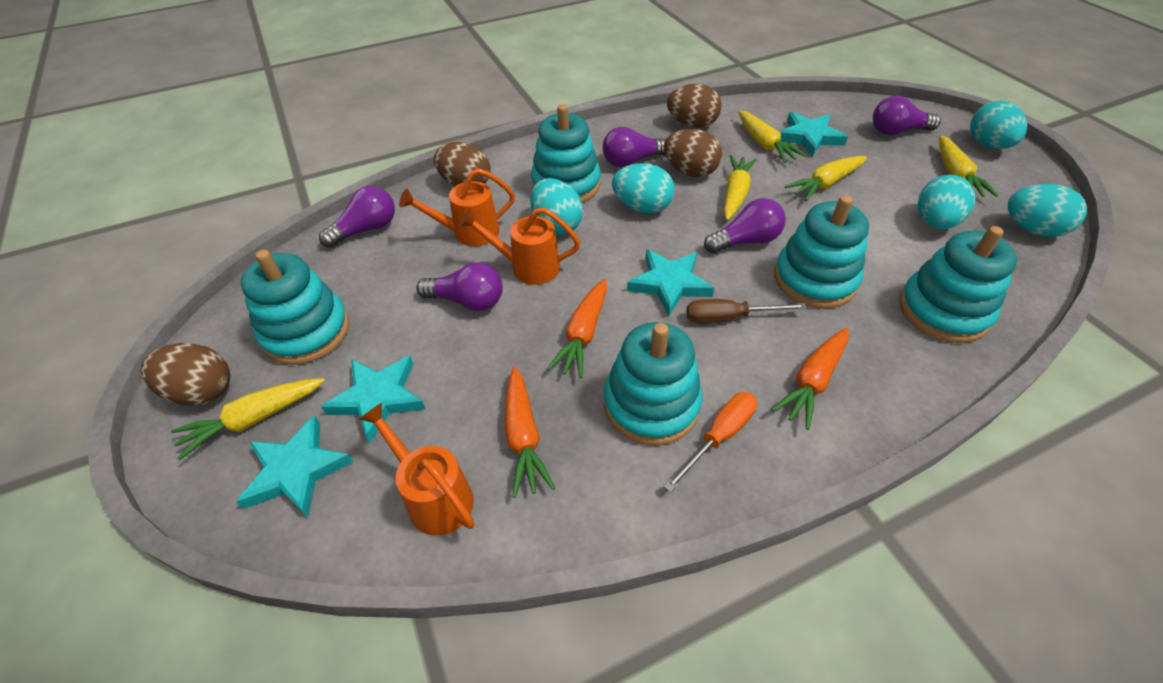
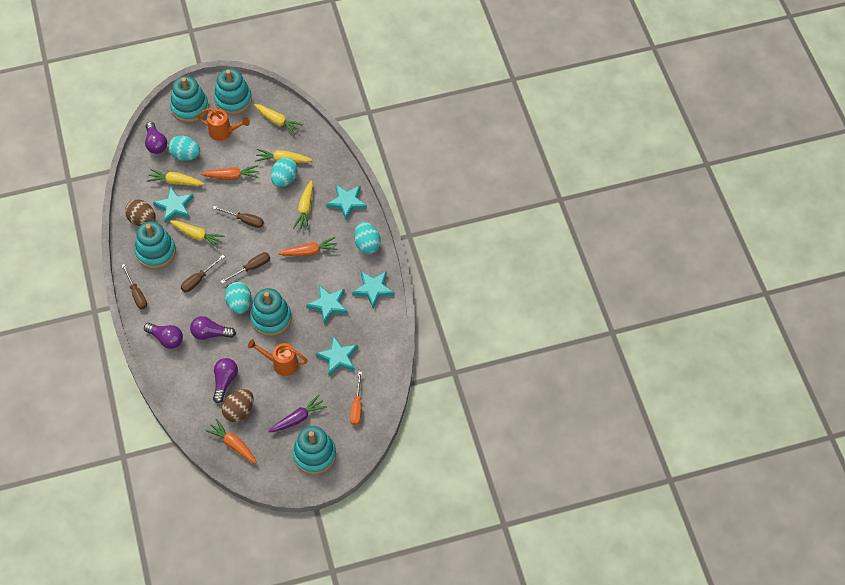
brown egg: [141,343,230,406] [434,142,491,187] [663,129,722,177] [667,84,722,128] = 4 -> [125,199,156,226] [222,389,254,422] = 2
brown screwdriver: [686,299,807,323] = 1 -> [121,264,147,309] [181,255,225,292] [213,206,264,228] [221,252,270,284] = 4
orange watering can: [359,403,474,536] [399,168,515,246] [459,207,580,285] = 3 -> [197,108,250,141] [248,339,308,376] = 2
purple carrot: none = 0 -> [268,395,327,432] = 1
purple light bulb: [319,186,395,248] [417,262,503,311] [603,127,666,167] [704,198,786,253] [873,95,941,135] = 5 -> [144,323,183,349] [145,122,167,154] [190,316,236,340] [213,358,238,403] = 4
turquoise egg: [530,178,583,235] [612,163,675,213] [918,175,975,229] [970,100,1027,149] [1008,184,1087,237] = 5 -> [168,136,200,161] [225,282,251,314] [271,158,298,187] [354,222,381,254] = 4
turquoise star: [236,416,353,518] [321,356,425,443] [627,249,714,316] [779,112,848,157] = 4 -> [153,186,194,223] [306,285,348,324] [315,336,358,376] [326,185,367,220] [352,271,394,308] = 5

